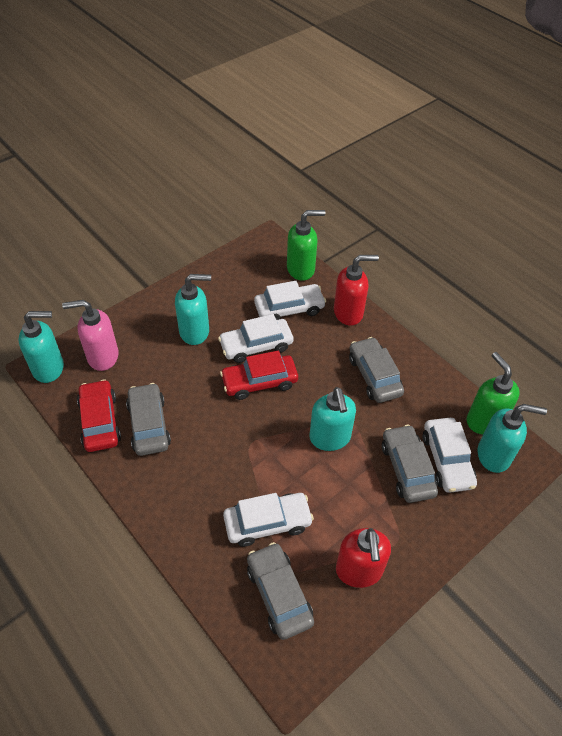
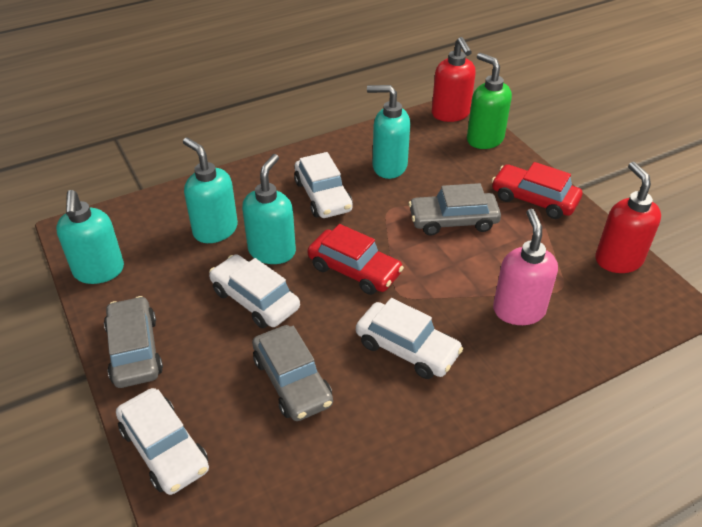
green soap dispenser: [287,210,325,281] [466,352,520,434] = 2 -> [467,53,512,149] = 1
grey car: [126,383,171,456] [247,542,314,640] [349,337,404,403] [382,425,438,503] = 4 -> [104,296,163,388] [252,325,333,421] [408,183,501,236] = 3

